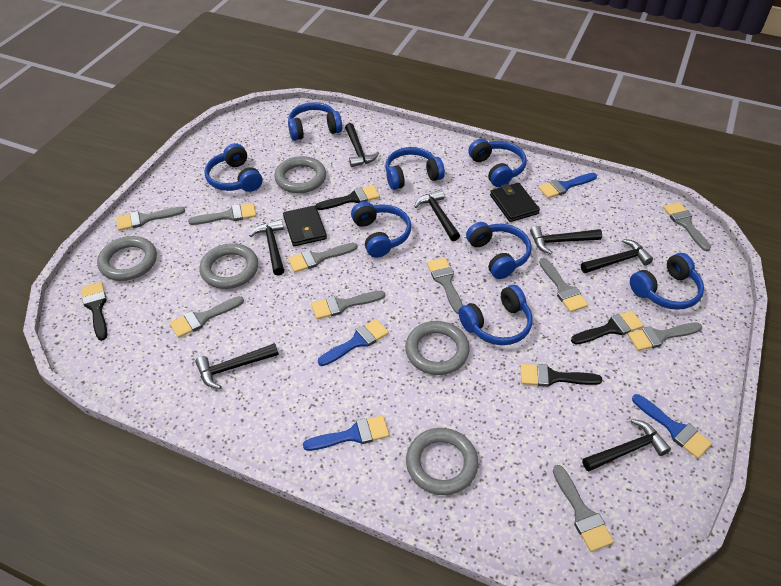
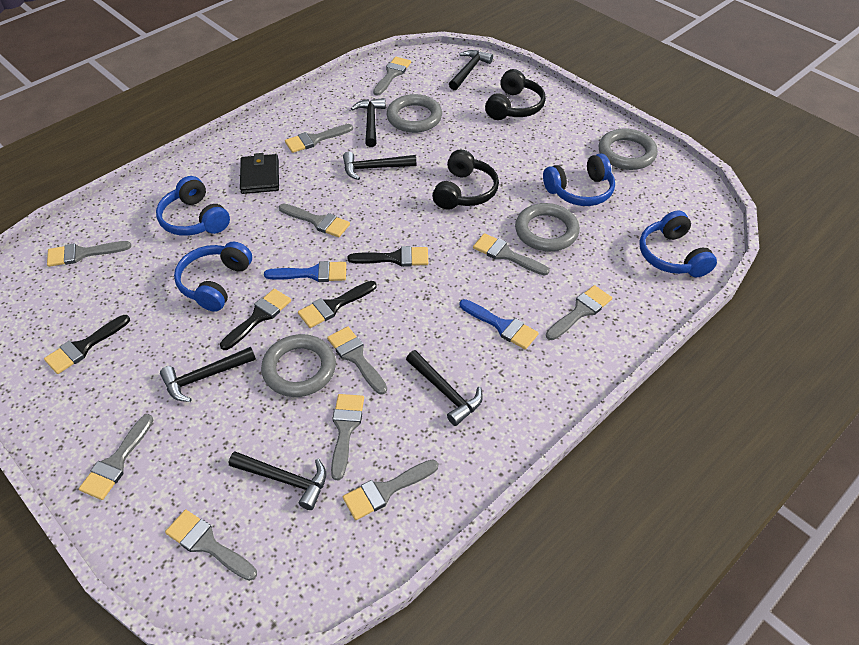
black hammer: [195,343,279,389] [249,220,284,276] [345,123,379,167] [414,190,460,241] [530,226,602,254] [581,239,653,273] [582,419,671,472] = 7 -> [160,347,256,402] [229,451,326,510] [343,152,416,180] [351,98,386,147] [406,350,483,426] [449,50,493,90] = 6
black headphones: none = 0 -> [432,149,499,210] [485,69,546,120] = 2
black wallet: [283,205,327,246] [490,183,540,222] = 2 -> [240,153,279,194] = 1
blue brush: [303,415,389,451] [318,319,389,366] [538,173,597,198] [632,394,712,459] = 4 -> [264,261,346,282] [460,299,539,350] = 2
blue headphones: [204,143,262,192] [288,102,342,141] [351,202,411,258] [385,147,445,190] [458,285,533,345] [466,222,532,279] [468,139,527,187] [630,253,704,310] = 8 -> [156,176,230,236] [174,242,252,312] [543,153,615,206] [639,210,717,277] = 4
grey brush: [116,207,185,231] [170,296,244,338] [188,203,256,225] [288,243,357,272] [311,291,385,319] [427,258,463,314] [539,258,588,312] [553,465,614,552] [628,322,702,351] [663,202,711,251] = 10 -> [47,241,131,267] [79,414,154,500] [165,509,257,581] [279,204,350,237] [285,124,353,153] [327,326,387,395] [331,394,364,480] [343,459,438,520] [373,57,411,95] [473,233,550,276] [546,285,612,340] = 11
grey ring: [97,236,157,281] [199,243,258,289] [274,156,326,194] [405,321,470,375] [406,428,478,495] = 5 -> [261,334,336,397] [387,94,442,133] [515,203,580,251] [599,128,658,170] = 4

